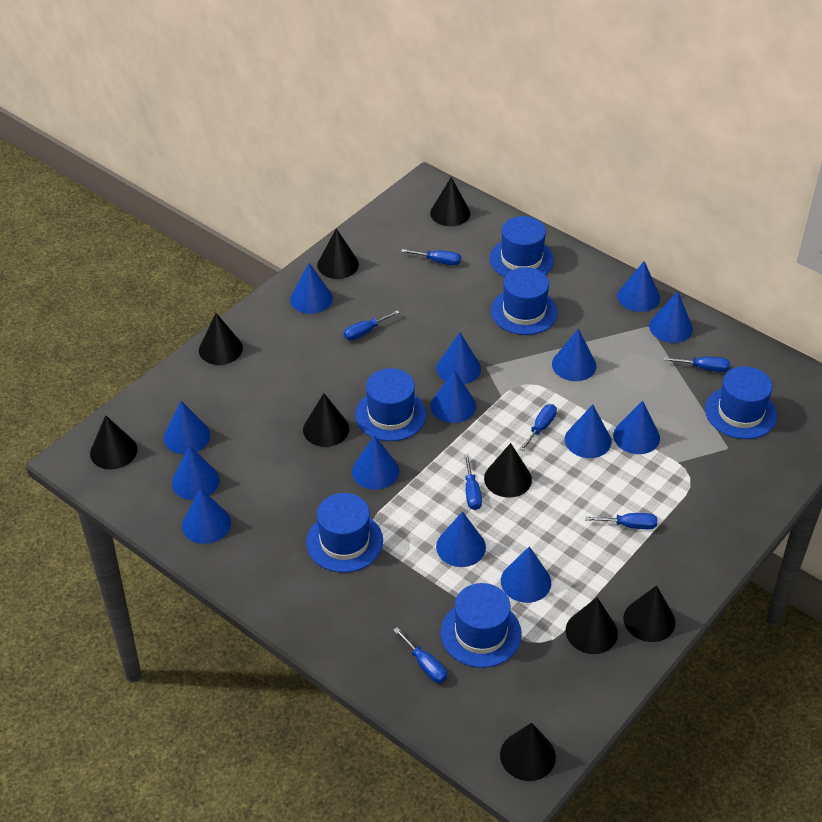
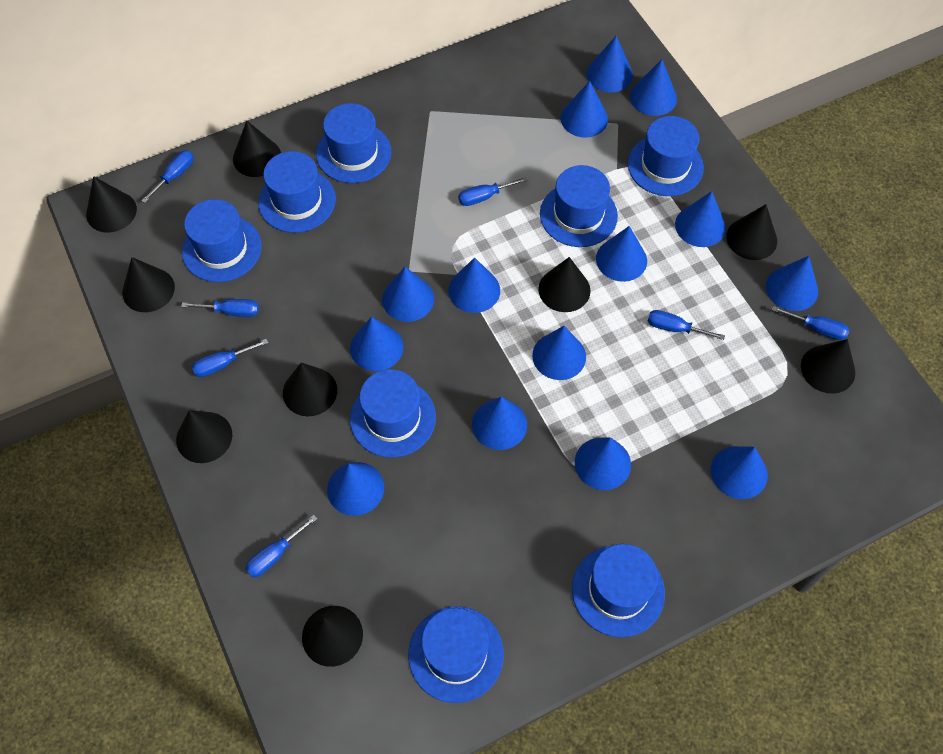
blue hat: [306,493,383,573] [355,368,426,441] [440,583,522,668] [489,216,554,277] [491,267,558,335] [705,366,777,439] = 6 -> [182,199,262,282] [258,151,336,233] [316,103,391,183] [350,369,436,458] [408,606,504,703] [540,165,618,247] [572,544,665,637] [628,116,704,196] = 8

